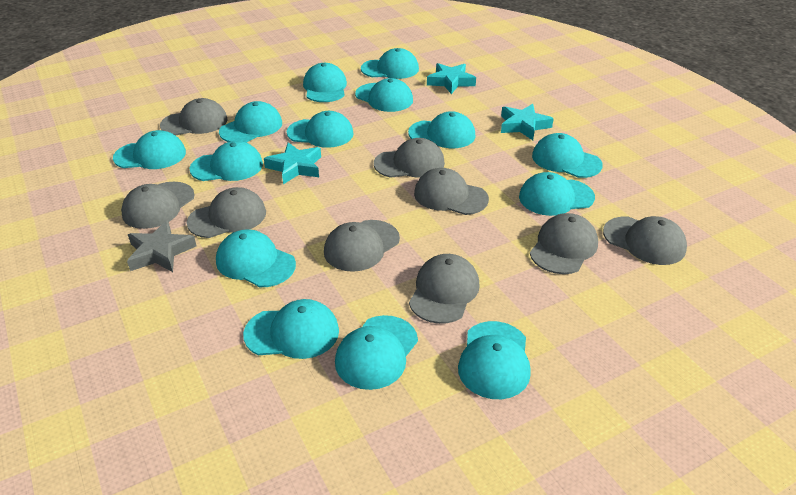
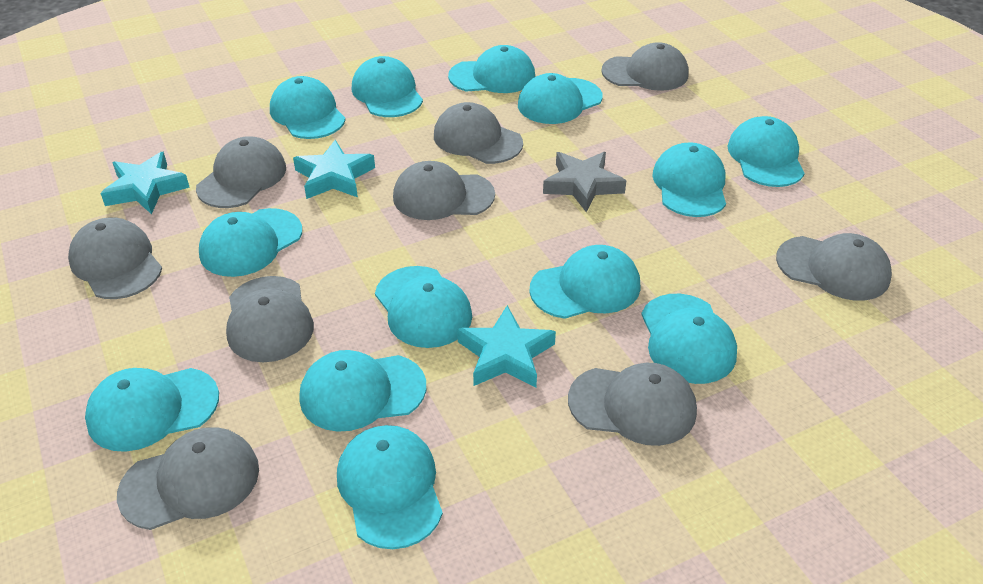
turquoise cap: [113,130,186,169] [189,141,263,181] [216,229,296,287] [219,101,282,143] [243,299,339,359] [287,111,354,148] [303,63,347,102] [335,315,418,390] [355,78,413,112] [361,48,419,79] [408,111,476,148] [458,321,531,399] [519,172,595,216] [532,133,603,178] = 14 -> [85,368,219,452] [199,208,302,277] [270,76,346,139] [300,350,426,432] [337,425,443,549] [352,56,423,117] [375,266,472,348] [448,45,535,93] [518,73,603,124] [529,245,641,319] [641,294,737,384] [652,142,726,217] [728,116,805,187] = 13

